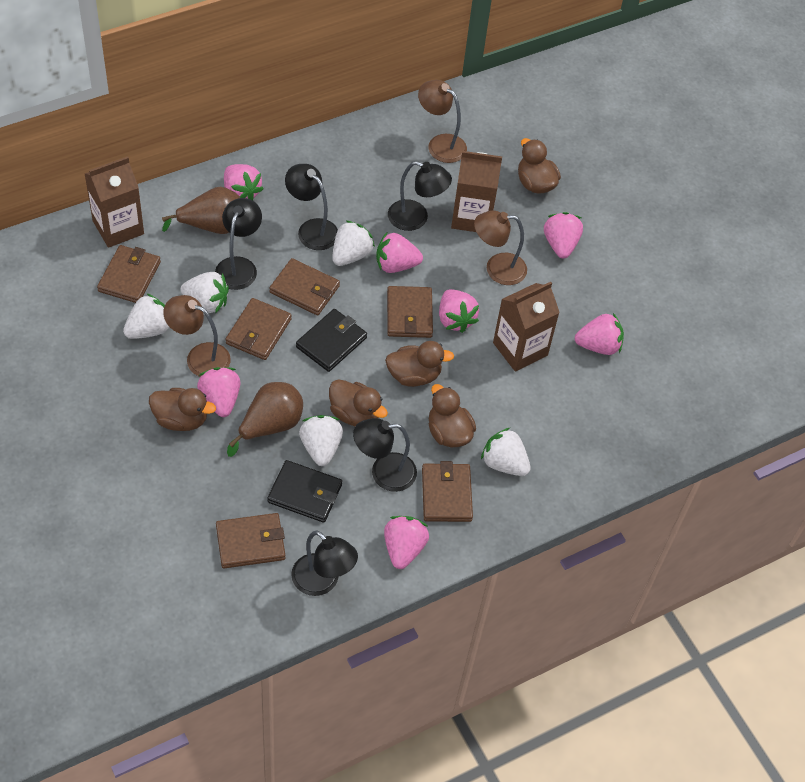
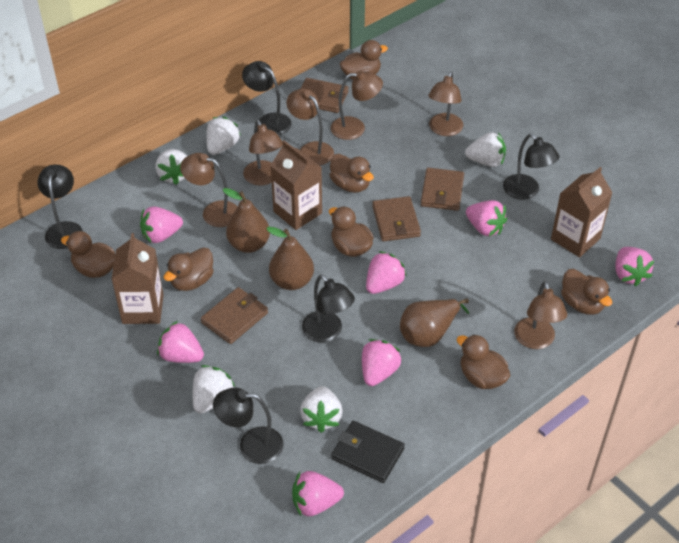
black wallet: [267,460,342,523] [296,309,367,372] = 2 -> [331,421,405,483] = 1
brown duck: [149,388,216,431] [329,379,388,426] [385,341,454,387] [429,384,476,447] [518,138,561,194] = 5 -> [61,231,115,278] [163,247,214,291] [329,206,374,257] [330,154,374,193] [340,40,388,80] [457,334,510,389] [561,269,612,315] = 7
brown lamp: [163,295,231,377] [418,80,467,163] [474,210,527,285] = 3 -> [180,153,237,227] [243,120,283,185] [286,88,334,166] [331,70,383,140] [428,71,463,136] [514,281,567,349] = 6
brown pear: [162,187,240,234] [227,382,303,457] = 2 -> [223,188,270,253] [266,227,314,290] [400,299,469,347] = 3
brown wallet: [97,245,161,303] [216,513,285,568] [225,298,292,360] [269,258,340,315] [387,286,433,338] [422,461,473,522] = 6 -> [201,287,268,344] [300,78,349,113] [372,196,421,241] [421,168,464,211] = 4

